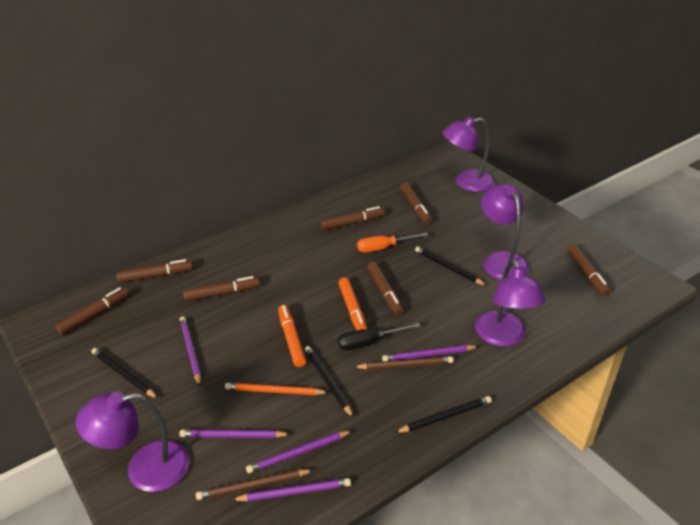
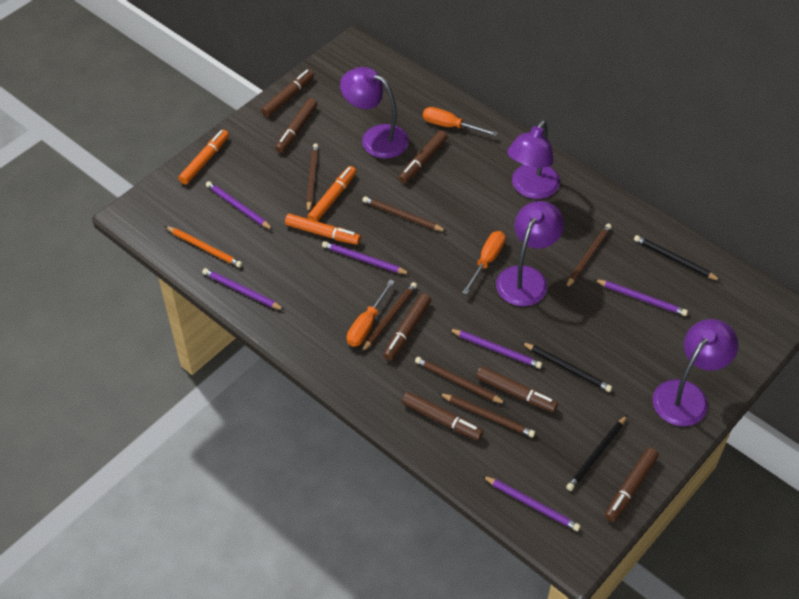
black pencil: [92,348,158,398] [305,346,354,418] [395,396,492,433] [415,246,487,286] = 4 -> [522,342,612,392] [566,415,627,491] [634,235,721,281] = 3
black screwdriver: [338,323,420,351] = 1 -> none = 0
brown pencil: [196,469,313,500] [354,356,453,370] = 2 -> [307,144,319,213] [361,282,417,352] [362,196,446,231] [415,357,506,404] [439,393,535,437] [566,224,612,289] = 6
orange marker: [278,305,306,367] [338,277,367,330] = 2 -> [178,129,229,185] [285,214,361,245] [308,166,356,222] = 3
orange screwdriver: [357,233,428,252] = 1 -> [347,280,395,347] [423,107,497,136] [462,231,506,295] = 3
purple pencil: [179,429,291,438] [180,317,201,386] [232,478,351,502] [246,431,352,473] [382,345,479,361] = 5 -> [202,268,284,310] [206,181,273,230] [322,241,410,274] [449,329,542,369] [483,476,581,531] [594,279,688,316] = 6

